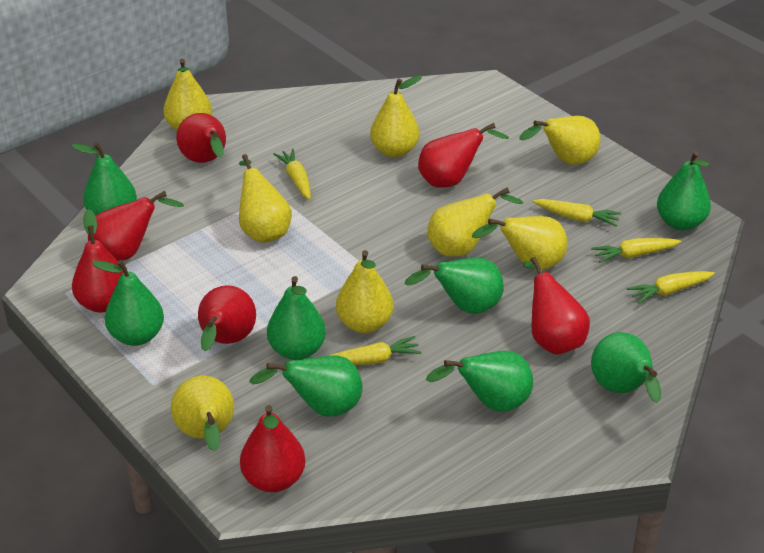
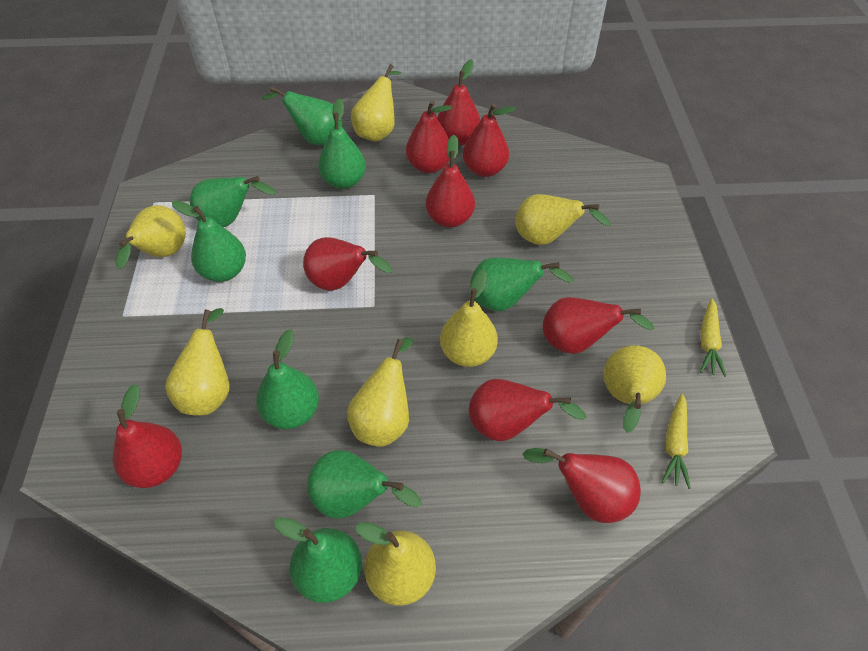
red pear: [72,209,124,313] [88,191,184,261] [176,113,226,163] [198,285,256,351] [240,405,305,492] [418,123,509,188] [523,257,590,355] = 7 -> [113,384,182,488] [303,237,392,291] [406,100,451,173] [426,135,475,228] [437,59,480,146] [463,103,516,177] [469,379,587,441] [522,448,641,523] [543,297,654,354] = 9
yellow carrot: [273,149,311,200] [329,336,421,365] [533,199,621,227] [591,238,681,263] [627,271,715,304] = 5 -> [662,393,691,489] [700,298,726,377] = 2

